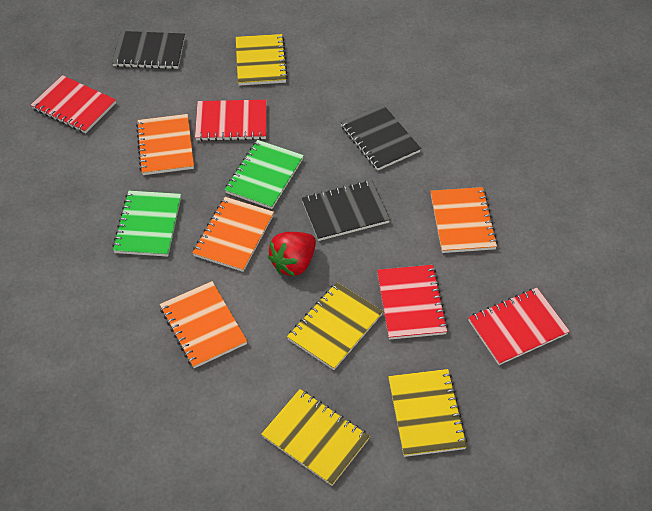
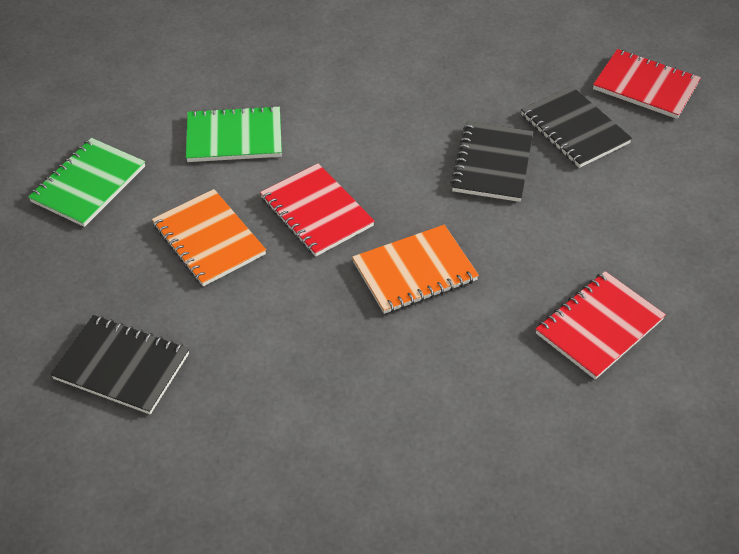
orange notebook: [136,114,194,175] [160,281,247,368] [192,197,274,272] [431,187,498,253] = 4 -> [152,189,266,286] [352,225,479,314] = 2
red notebook: [31,75,116,133] [195,100,267,141] [377,265,448,340] [468,288,570,365] = 4 -> [260,163,375,257] [536,271,666,380] [593,49,701,119] = 3
red strawberry: [268,232,316,276] = 1 -> none = 0
yellow notebook: [236,34,288,86] [261,389,370,486] [287,282,383,370] [388,369,467,457] = 4 -> none = 0

